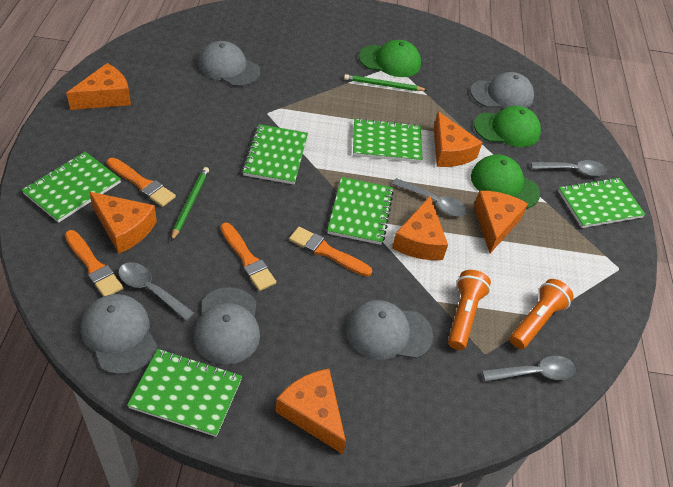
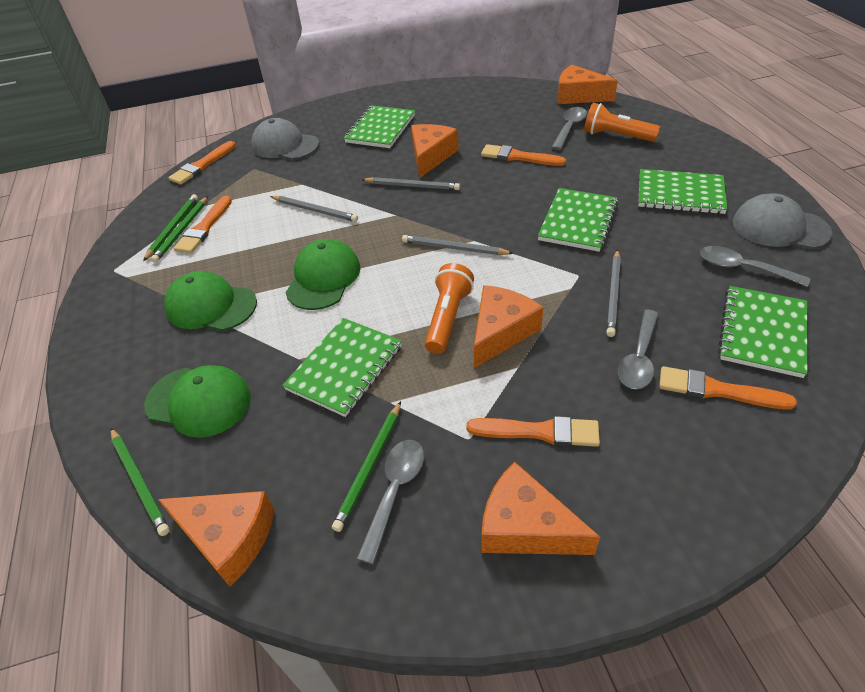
green notebook: [22,152,121,223] [127,349,242,437] [242,124,308,184] [327,177,394,245] [353,118,423,163] [558,177,646,228] = 6 -> [282,318,402,417] [344,105,415,148] [538,188,618,252] [638,169,728,214] [718,286,807,378] = 5
green pencil: [171,167,209,241] [344,74,427,91] = 2 -> [111,428,170,536] [143,194,198,261] [151,196,208,263] [332,401,401,532] = 4
grey cap: [81,294,157,375] [194,287,260,365] [198,41,260,87] [346,300,433,360] [470,72,534,109] = 5 -> [251,118,319,160] [733,193,833,249] = 2
grey pencil: none = 0 -> [270,196,358,222] [361,177,460,190] [402,235,514,255] [606,249,621,337] = 4
orange brush: [65,230,123,296] [107,158,176,207] [220,222,276,291] [289,227,372,277] = 4 -> [168,141,236,185] [174,196,232,253] [466,416,600,447] [481,144,566,166] [659,366,797,410] = 5
orange cheese: [66,63,131,110] [89,192,157,253] [276,369,346,454] [392,196,448,260] [434,112,483,167] [474,191,528,253] = 6 -> [158,491,275,587] [411,124,459,178] [474,285,544,368] [482,462,600,555] [557,65,618,104] = 5

